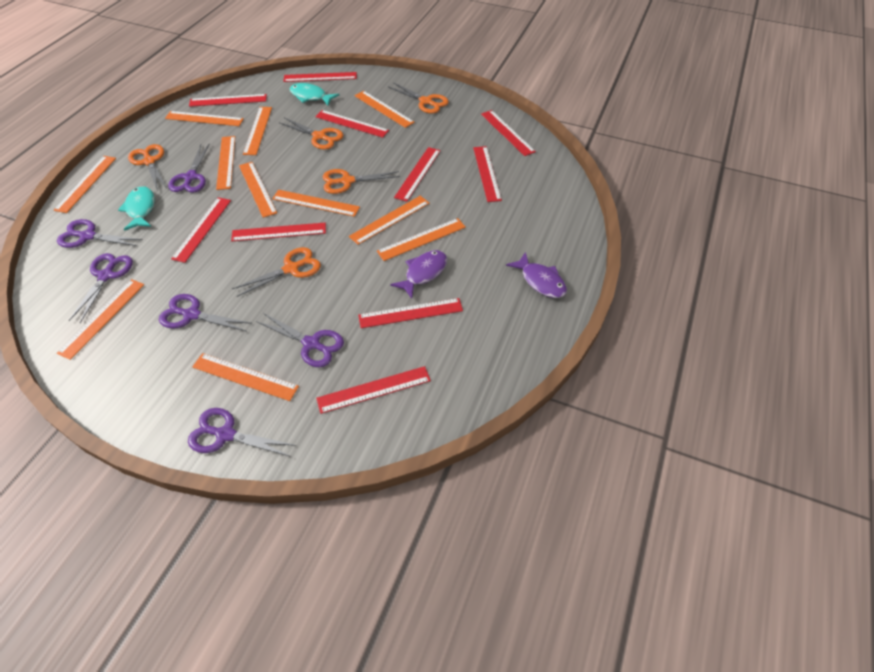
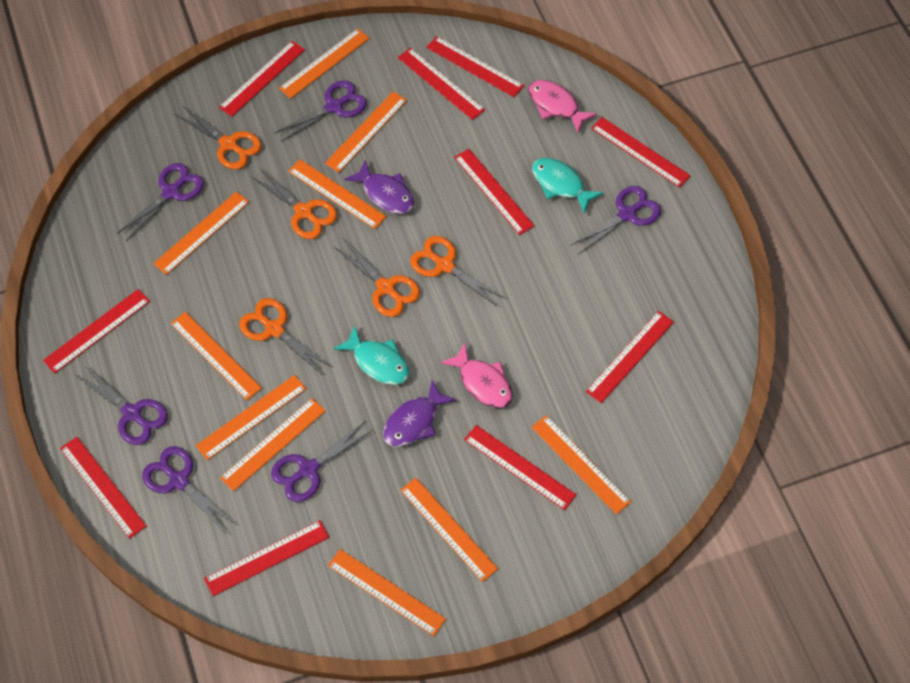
orange ruler: [54,156,116,213] [57,279,144,360] [165,111,244,126] [192,353,299,401] [216,136,235,190] [239,162,277,218] [243,107,272,155] [272,190,360,217] [349,196,430,245] [355,91,415,128] [377,218,466,261] = 11 -> [153,191,249,275] [171,312,262,400] [196,375,306,460] [220,398,325,491] [279,28,370,99] [288,159,386,229] [325,91,407,172] [328,549,446,636] [400,478,498,582] [532,415,631,515] = 10
pink fish: none = 0 -> [440,343,513,408] [529,80,597,134] = 2

